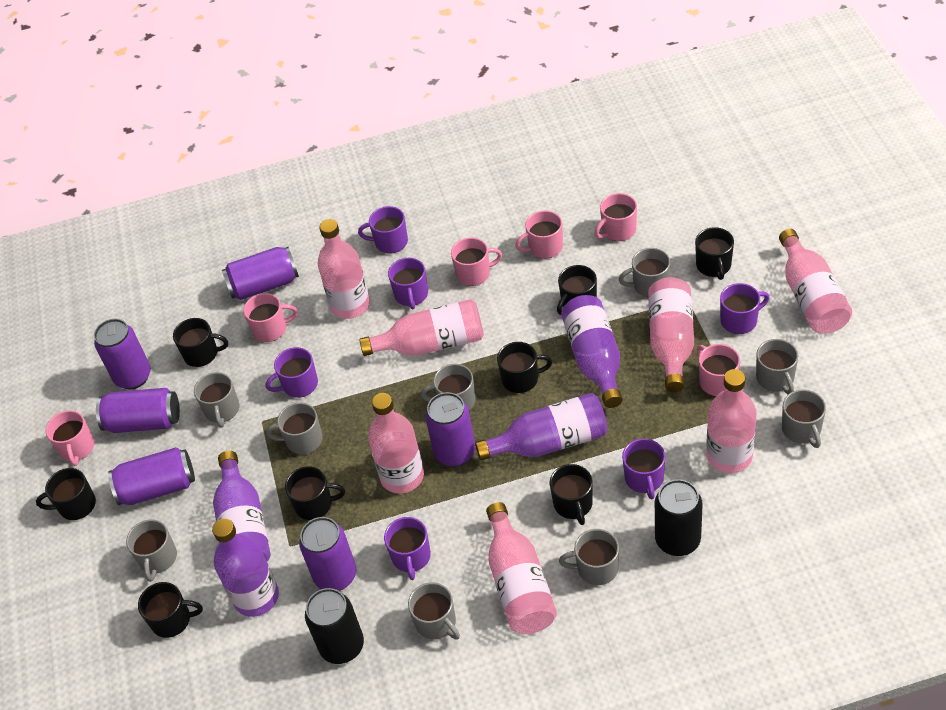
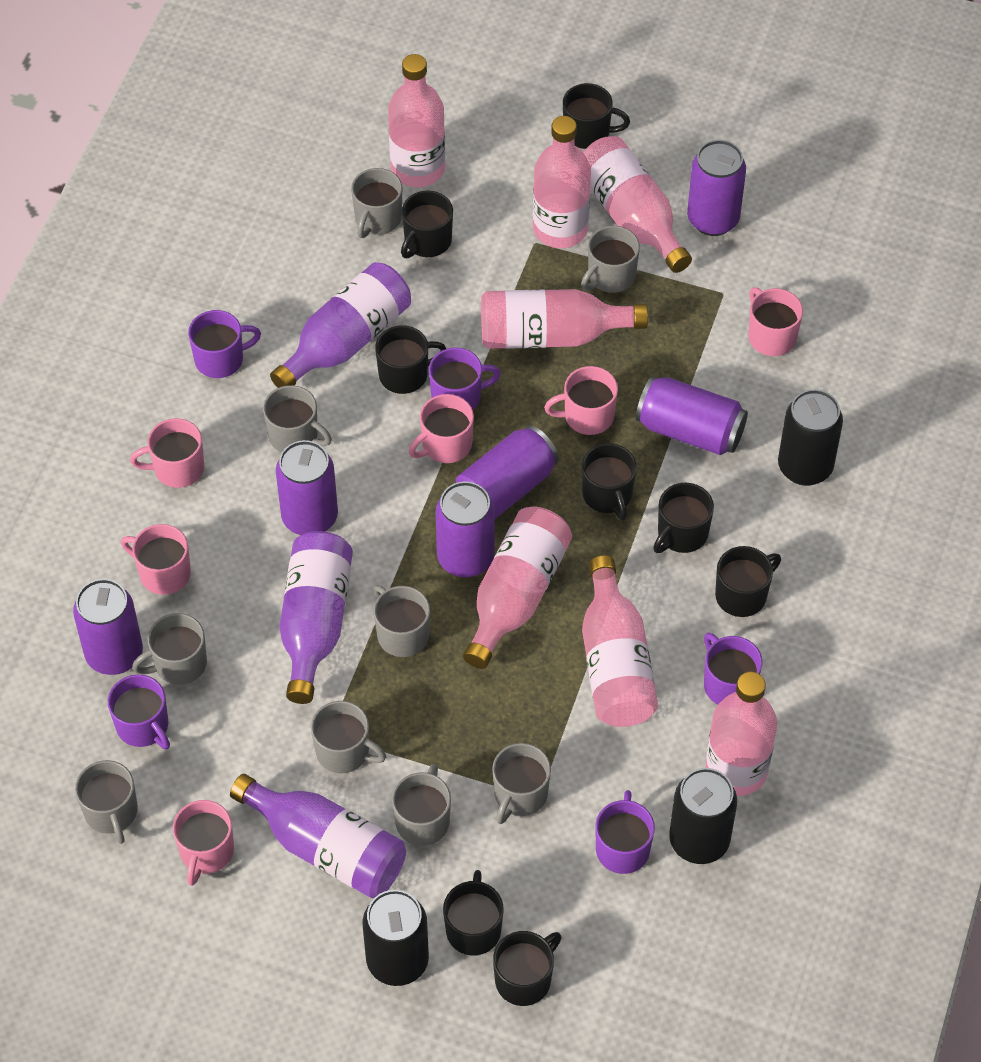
black can: [305,588,364,664] [655,479,703,556] = 2 -> [362,890,429,986] [669,768,737,864] [778,389,843,486] = 3
purple bottle: [212,518,279,617] [213,451,270,561] [475,393,608,461] [561,295,623,408] = 4 -> [230,774,406,898] [270,262,411,388] [279,531,353,704] = 3
purple mug: [266,347,318,398] [358,206,408,254] [384,517,431,580] [388,258,428,310] [622,439,665,500] [720,283,770,334] = 6 -> [107,674,170,749] [188,310,261,378] [429,347,501,410] [595,790,655,874] [704,633,762,704] = 5

